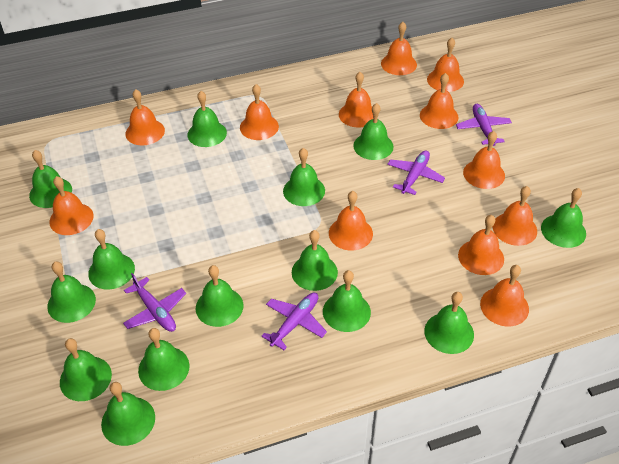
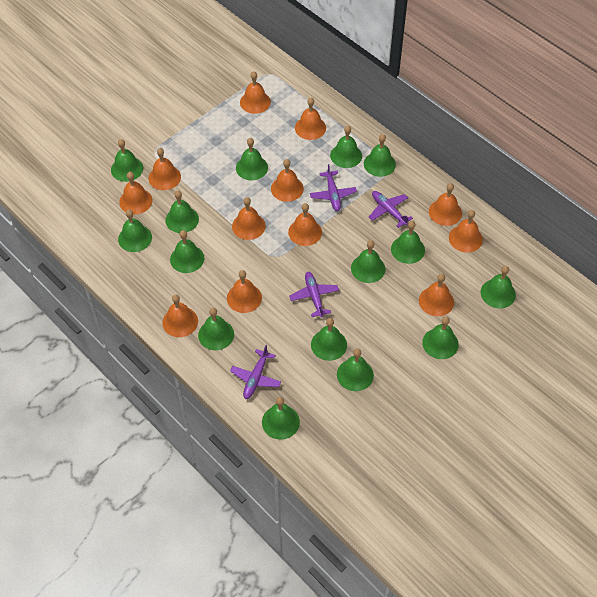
green bell: [29,150,72,208] [47,261,96,323] [60,338,112,401] [88,229,135,290] [101,382,155,446] [138,328,190,391] [187,91,227,147] [196,265,243,327] [283,148,325,206] [292,230,338,291] [323,270,371,332] [353,103,393,160] [424,292,474,354] [541,188,586,248] = 14 -> [111,139,143,182] [118,209,152,252] [165,190,199,233] [170,230,204,273] [198,308,234,350] [236,138,268,180] [262,397,300,440] [311,318,347,361] [330,126,362,168] [337,348,374,391] [351,240,385,283] [364,134,396,177] [391,221,425,264] [422,316,459,359] [481,266,516,309] = 15

